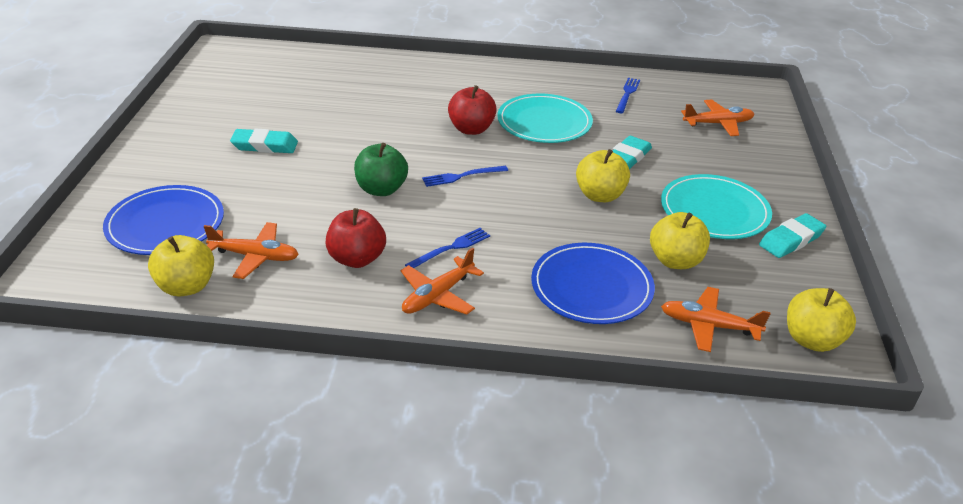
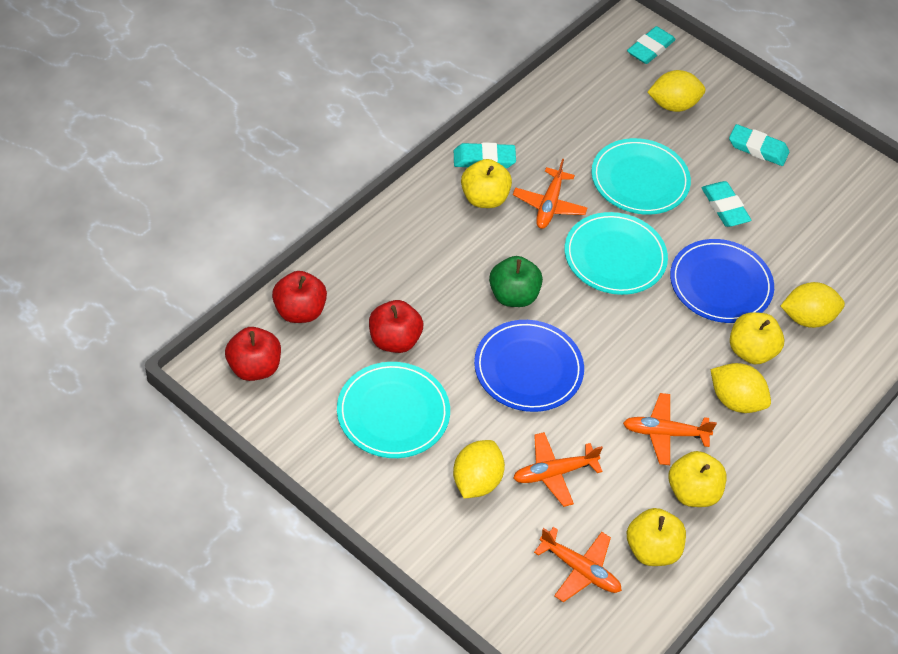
blue fork: [405,228,490,268] [422,166,508,187] [616,78,640,113] = 3 -> none = 0
red apple: [325,208,386,268] [448,85,497,135] = 2 -> [225,327,281,381] [272,271,327,323] [369,300,423,353] = 3
turquoise eraser: [230,129,298,153] [612,136,652,169] [759,213,826,258] = 3 -> [454,142,516,168] [627,26,676,64] [701,181,751,227] [729,124,789,166] = 4
turquoise plate: [497,94,593,143] [661,174,772,239] = 2 -> [337,362,450,458] [564,212,668,295] [591,138,691,215] = 3
yellow lemon: none = 0 -> [453,440,505,498] [647,70,705,112] [710,363,771,413] [781,282,845,328] = 4

